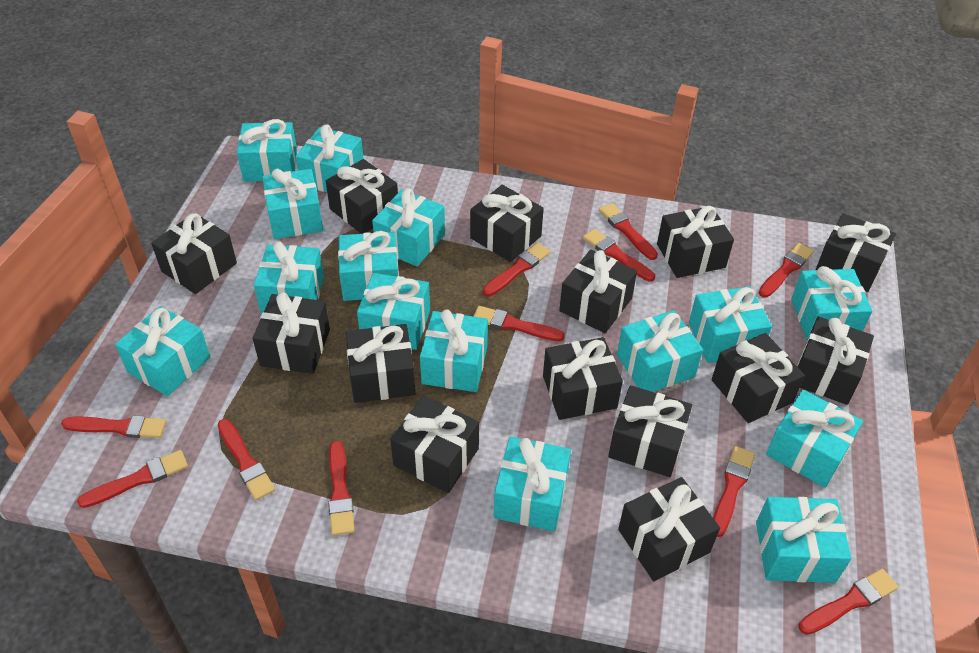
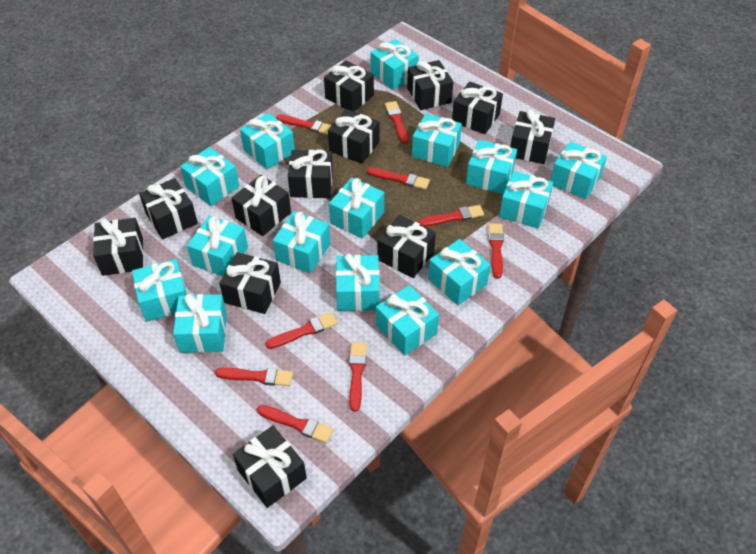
black gift: [151,213,237,294] [253,292,330,374] [326,159,398,234] [346,324,415,403] [390,396,479,493] [470,185,544,262] [543,337,623,420] [559,250,637,333] [608,385,692,477] [618,477,720,581] [657,206,734,278] [711,333,805,423] [798,316,874,405] [815,213,896,292] = 14 -> [93,218,144,276] [139,178,198,239] [219,252,281,314] [231,175,291,236] [233,426,307,508] [288,149,333,198] [324,60,374,112] [328,109,379,164] [377,215,436,278] [407,60,453,110] [452,81,503,134] [510,109,555,164] = 12
red brush: [61,415,166,438] [77,450,188,508] [218,419,275,500] [328,441,354,536] [474,306,565,341] [483,243,550,296] [583,229,655,282] [599,203,658,260] [713,446,755,537] [759,243,814,298] [799,569,898,635] = 11 -> [215,368,293,386] [257,405,333,443] [266,312,338,349] [276,114,332,135] [349,342,367,412] [367,168,430,190] [385,101,409,144] [418,205,484,227] [488,223,504,279] = 9

